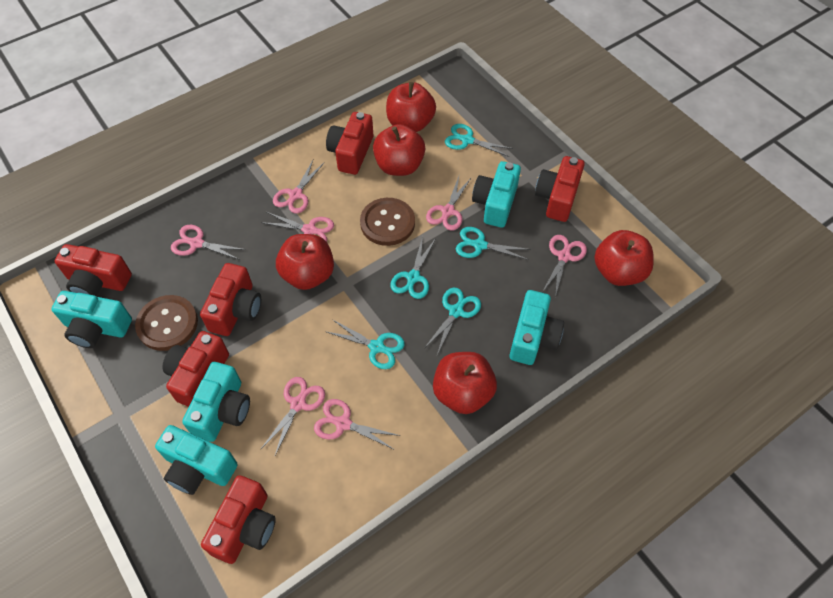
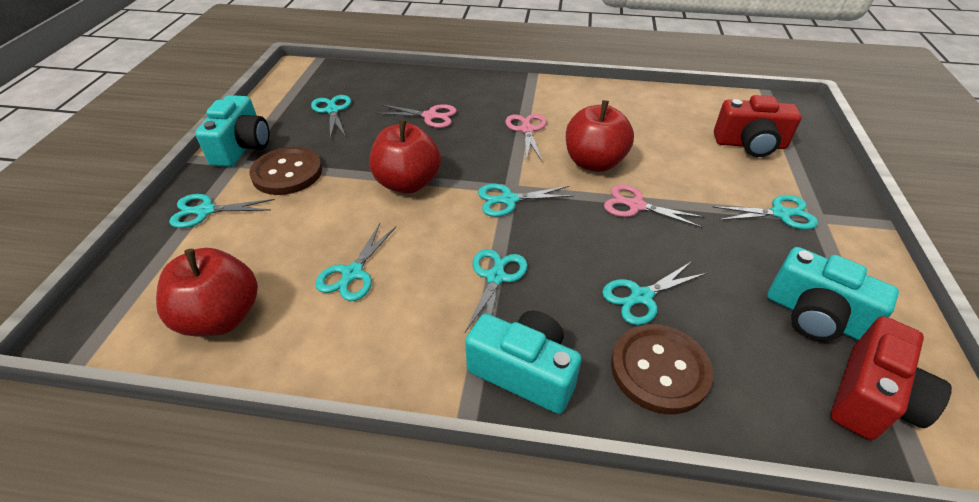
pink scissors: [171,225,246,260] [261,212,334,242] [261,377,325,457] [273,160,324,214] [314,399,400,450] [426,176,471,231] [542,235,587,297] = 7 -> [377,104,457,128] [505,114,547,161] [604,184,705,228] = 3
red apple: [276,234,334,290] [373,124,425,176] [386,82,436,132] [433,352,497,414] [594,230,654,286] = 5 -> [156,248,258,336] [369,120,441,194] [566,100,634,172] = 3
red camera: [55,244,132,296] [162,331,229,407] [200,263,261,336] [201,475,276,564] [326,112,373,175] [535,156,585,222] = 6 -> [714,95,802,157] [830,316,952,440] = 2
turquoise camera: [52,291,132,348] [155,425,238,495] [182,362,250,442] [472,161,521,228] [510,290,564,365] = 5 -> [195,95,269,167] [465,311,581,414] [767,247,899,341] = 3
turquoise scissors: [325,319,405,369] [390,236,436,299] [425,288,481,355] [445,124,513,157] [456,227,531,260] = 5 -> [169,194,275,228] [311,95,351,138] [315,223,396,301] [465,249,528,332] [478,184,574,217] [602,261,707,325] [713,195,818,230] = 7

